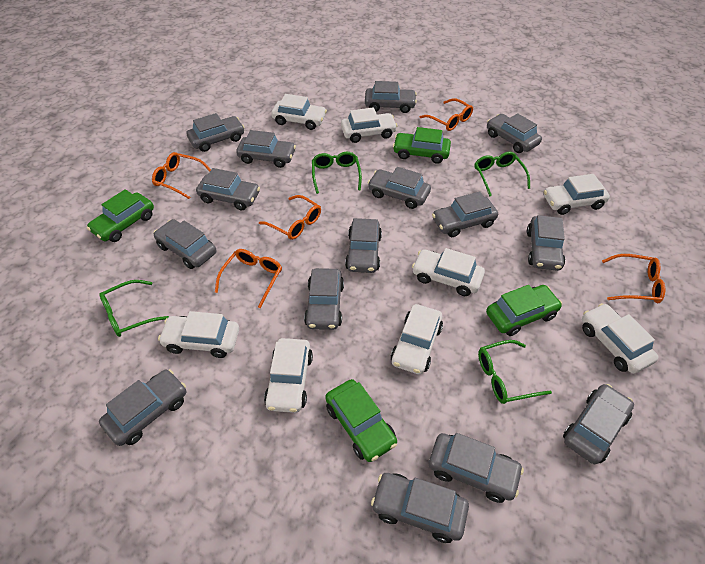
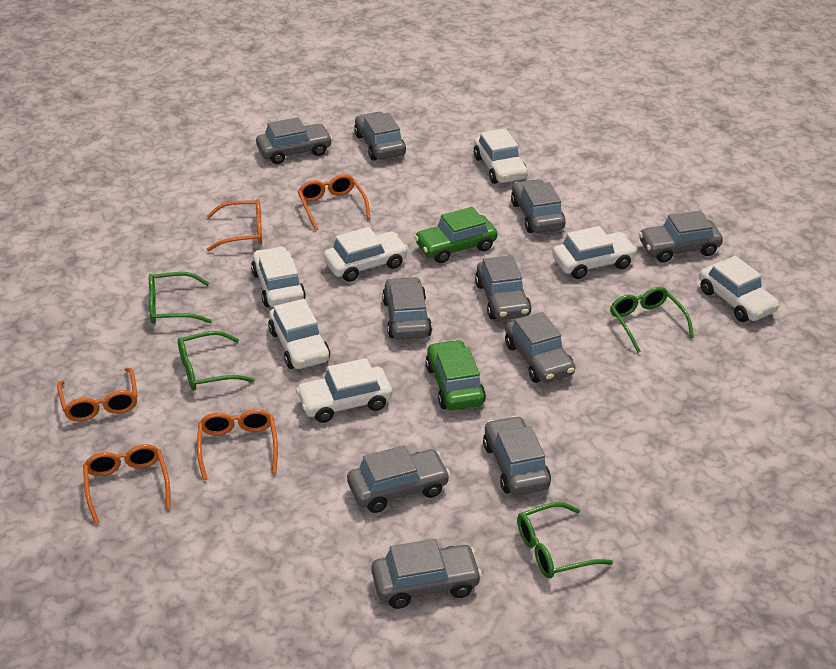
green car: [87,189,154,242] [325,379,397,462] [393,127,451,164] [486,285,562,336] = 4 -> [414,207,497,263] [425,340,486,410] = 2
grey car: [99,369,186,446] [154,219,216,269] [187,113,245,152] [196,168,260,210] [236,130,296,168] [304,268,344,330] [345,218,382,273] [365,81,417,113] [368,167,431,209] [371,473,469,543] [429,433,524,503] [432,191,498,237] [487,113,542,153] [527,215,565,271] [563,384,634,464] = 15 -> [256,117,332,164] [347,445,450,513] [354,112,406,160] [371,539,482,609] [382,277,432,340] [475,255,531,320] [483,416,551,495] [505,312,575,383] [511,179,566,233] [639,210,723,263] = 10
white car: [158,311,239,358] [264,338,313,413] [271,94,327,130] [341,107,398,143] [391,304,443,374] [412,248,485,296] [544,174,610,215] [582,303,659,374] = 8 -> [251,246,306,307] [268,299,330,369] [296,358,392,423] [323,227,408,282] [474,128,528,184] [552,226,637,279] [699,256,779,322] = 7

